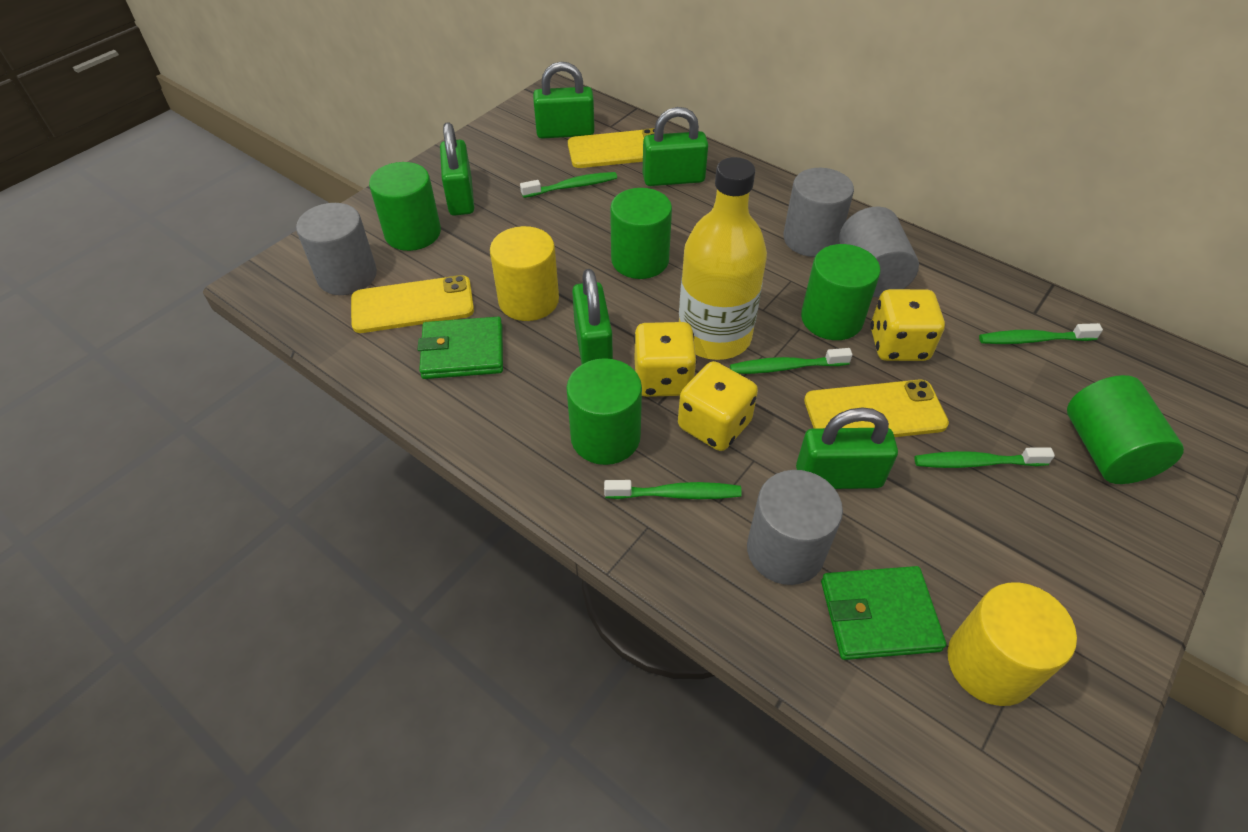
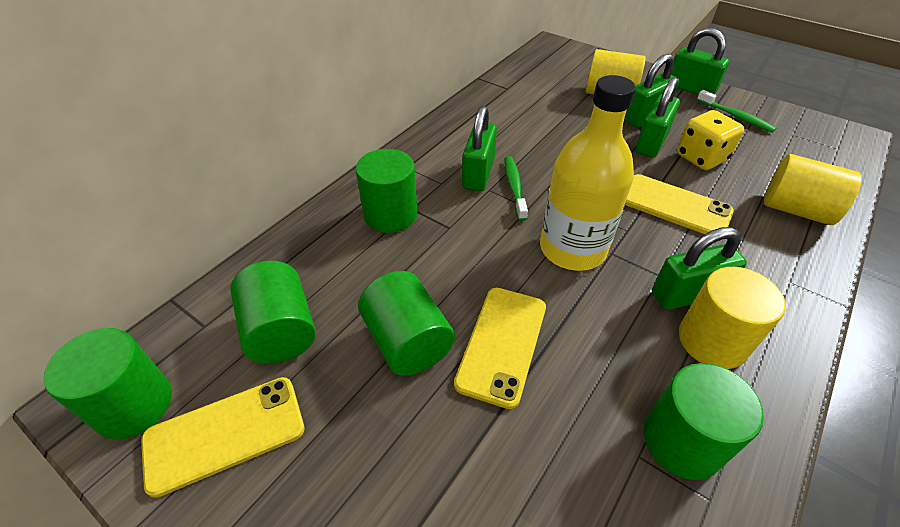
green toothbrush: [520,172,617,198] [604,480,742,499] [730,348,853,374] [914,447,1055,468] [979,323,1103,344] = 5 -> [505,156,528,221] [697,90,776,133] = 2
green wallet: [418,317,503,379] [821,566,946,660] = 2 -> none = 0
grey cylinder: [296,203,377,295] [747,470,843,585] [783,168,854,257] [839,206,919,297] = 4 -> none = 0
yellow cylinder: [490,226,559,321] [948,582,1077,706] = 2 -> [586,49,646,94] [679,267,786,369] [764,154,862,225] = 3
yellow dice: [634,322,697,397] [678,361,758,451] [870,289,945,361] = 3 -> [677,110,744,170] = 1

